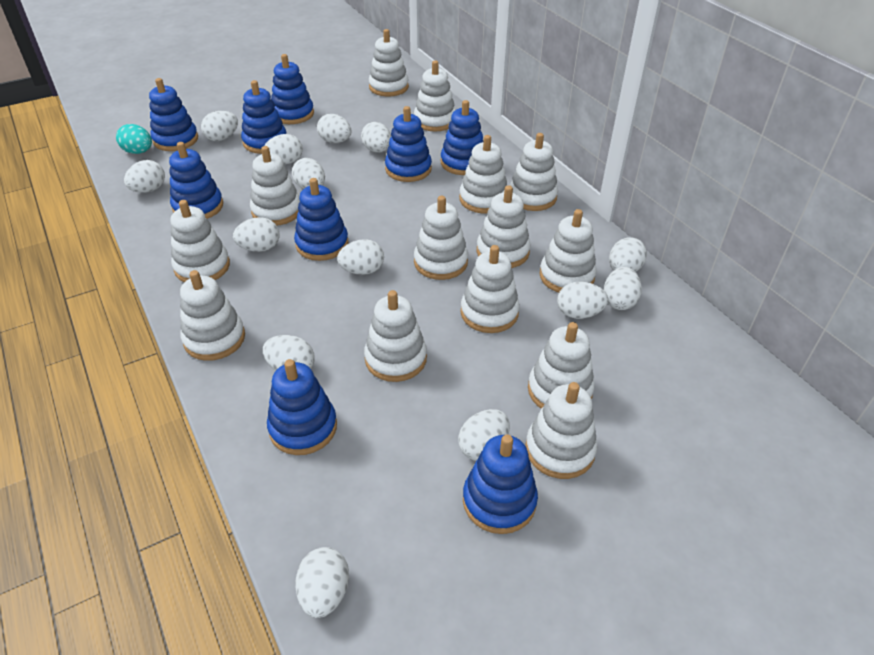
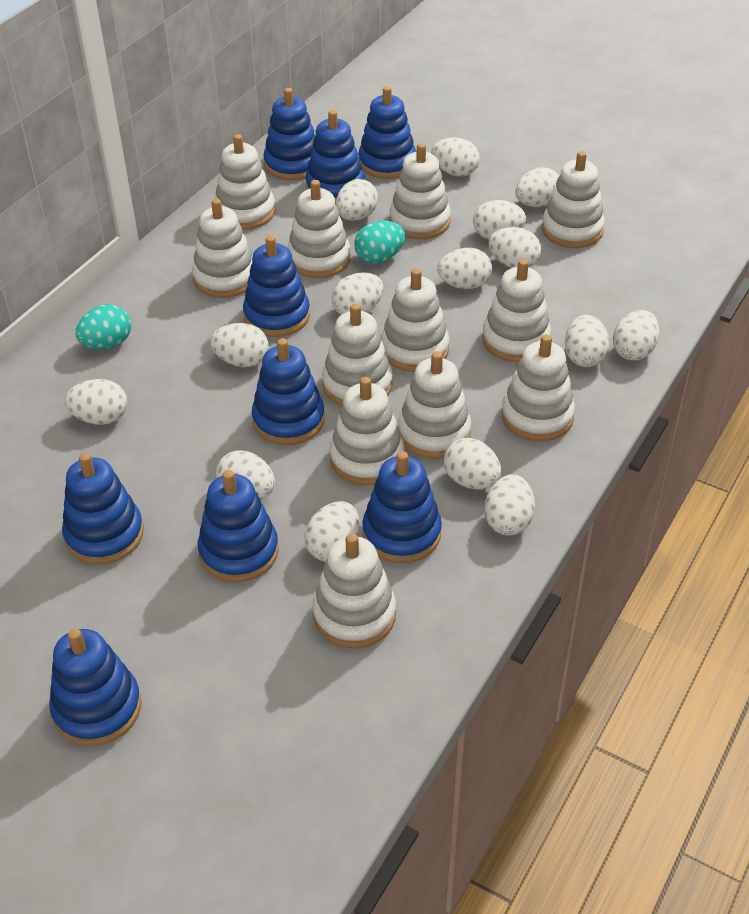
turquoise egg: [116,124,152,154] = 1 -> [75,304,131,349] [355,221,405,264] = 2
white egg: [124,160,165,193] [201,111,238,141] [233,217,279,252] [263,335,315,371] [264,134,303,164] [292,158,325,189] [295,547,349,618] [317,114,351,143] [337,239,384,275] [361,122,391,153] [458,409,510,461] [557,282,608,319] [604,267,642,310] [609,237,647,272] = 14 -> [65,379,127,425] [210,323,269,367] [216,450,275,499] [304,501,360,562] [331,272,383,315] [336,179,378,221] [431,137,480,177] [437,248,492,289] [444,438,502,490] [473,200,526,239] [484,474,535,536] [489,227,541,268] [515,168,559,207] [565,315,609,367] [613,310,659,360] = 15
white stacking toy: [171,200,230,282] [180,270,245,361] [250,146,300,225] [364,290,427,382] [369,29,409,97] [414,61,456,131] [414,196,468,280] [459,135,507,213] [460,245,520,333] [477,185,531,268] [510,133,558,211] [525,382,597,479] [528,322,595,409] [539,209,597,293] = 14 -> [192,199,253,298] [215,134,275,230] [287,180,351,278] [312,533,396,648] [322,304,393,406] [330,377,404,485] [381,268,449,372] [389,143,451,239] [398,351,472,459] [482,259,551,362] [502,334,575,441] [542,151,605,248] = 12

